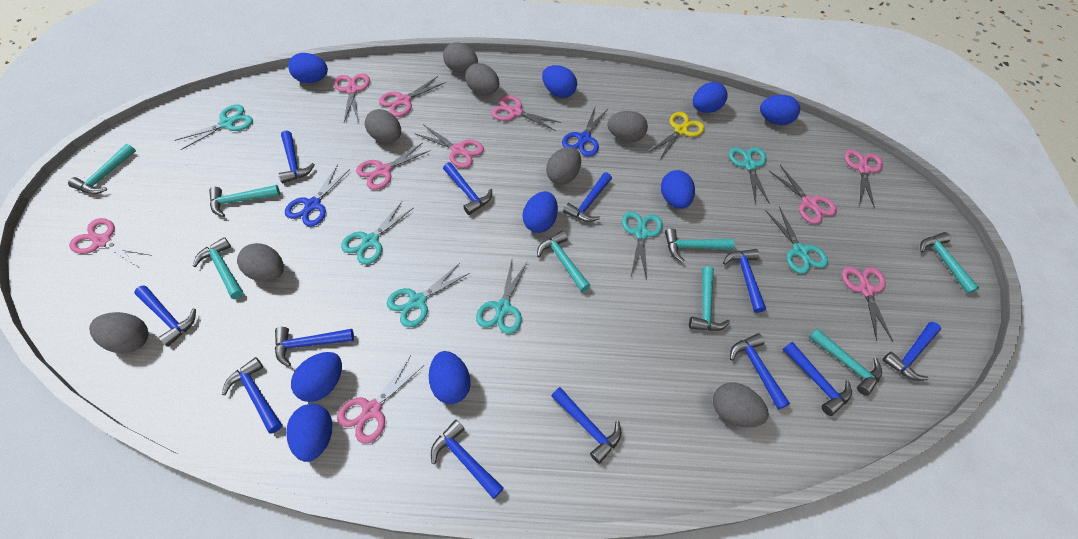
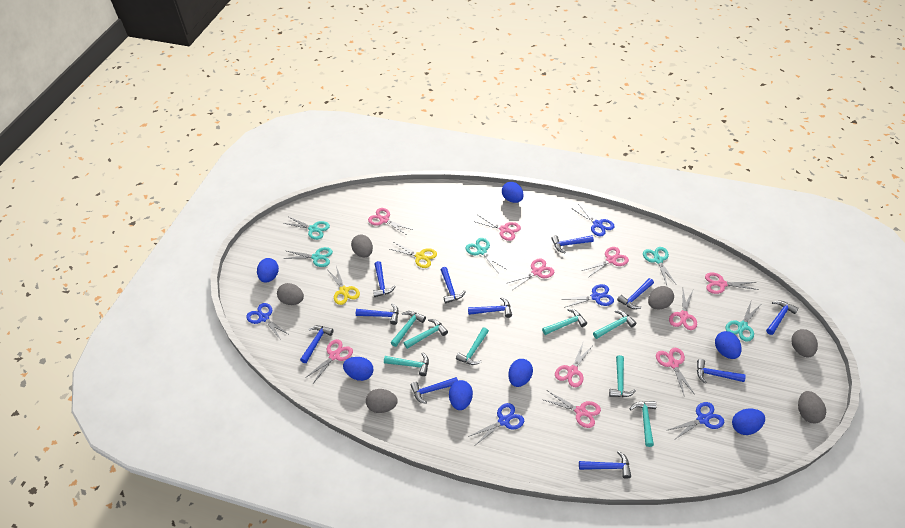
blue egg: [286,404,332,462] [288,53,328,83] [291,352,342,402] [429,351,471,404] [523,191,558,233] [542,65,577,98] [661,170,695,209] [693,82,728,113] [760,95,800,125] = 9 -> [257,258,279,283] [343,357,374,381] [449,380,473,410] [502,182,524,203] [508,359,533,387] [715,331,742,359] [732,409,765,435] = 7
blue hammer: [134,285,196,347] [222,357,282,434] [275,327,354,367] [278,131,315,183] [431,420,504,499] [443,162,492,215] [551,387,621,464] [563,172,612,222] [723,249,766,313] [730,333,790,409] [782,342,852,416] [883,322,941,381] = 12 -> [300,325,334,363] [356,303,399,325] [373,261,396,297] [410,377,458,404] [441,267,466,303] [468,297,512,318] [551,235,594,253] [579,451,631,479] [617,278,654,309] [697,359,746,383] [766,301,799,335] = 11
blue scissors: [285,165,350,226] [562,105,608,157] = 2 -> [246,303,290,340] [468,403,524,445] [564,284,614,308] [571,205,615,236] [668,402,724,440] = 5
grey egg: [89,312,148,353] [237,243,284,281] [365,109,401,143] [443,42,478,73] [465,63,499,95] [546,147,581,185] [607,111,648,142] [713,383,769,428] = 8 -> [277,283,304,305] [351,234,373,258] [366,389,398,413] [648,286,674,309] [791,329,818,357] [798,391,826,424] = 6
turquoise scissors: [175,105,253,150] [341,202,413,265] [387,263,470,327] [476,260,528,334] [622,211,663,279] [729,147,770,204] [766,206,828,274] = 7 -> [283,217,330,240] [283,247,333,267] [466,238,506,272] [643,247,677,285] [726,299,760,342] = 5
yellow scissors: [649,112,705,158] = 1 -> [327,266,360,305] [390,242,437,268] = 2

